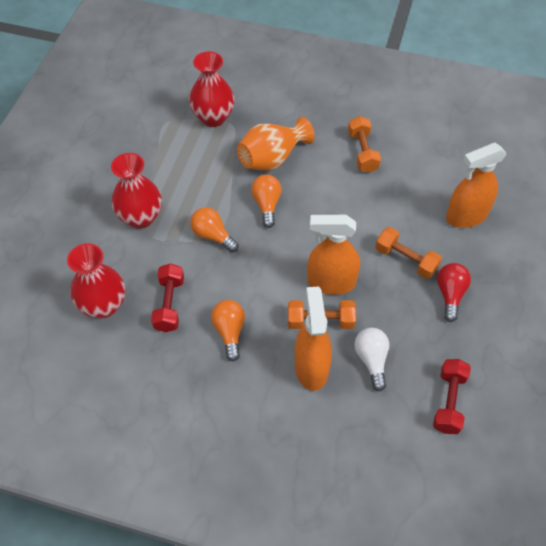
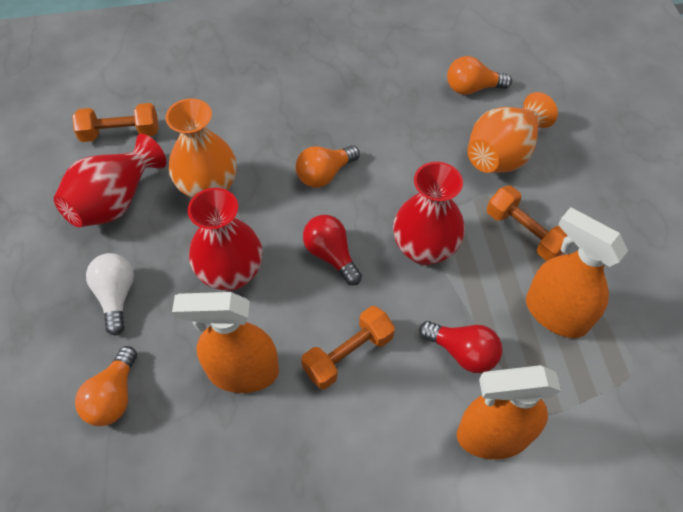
orange vase: [237,117,314,171] = 1 -> [165,98,237,198] [467,92,558,173] = 2
red dumbbell: [151,263,184,332] [433,359,471,434] = 2 -> none = 0
red light bulb: [437,263,471,322] = 1 -> [303,215,362,286] [419,321,502,373] = 2

